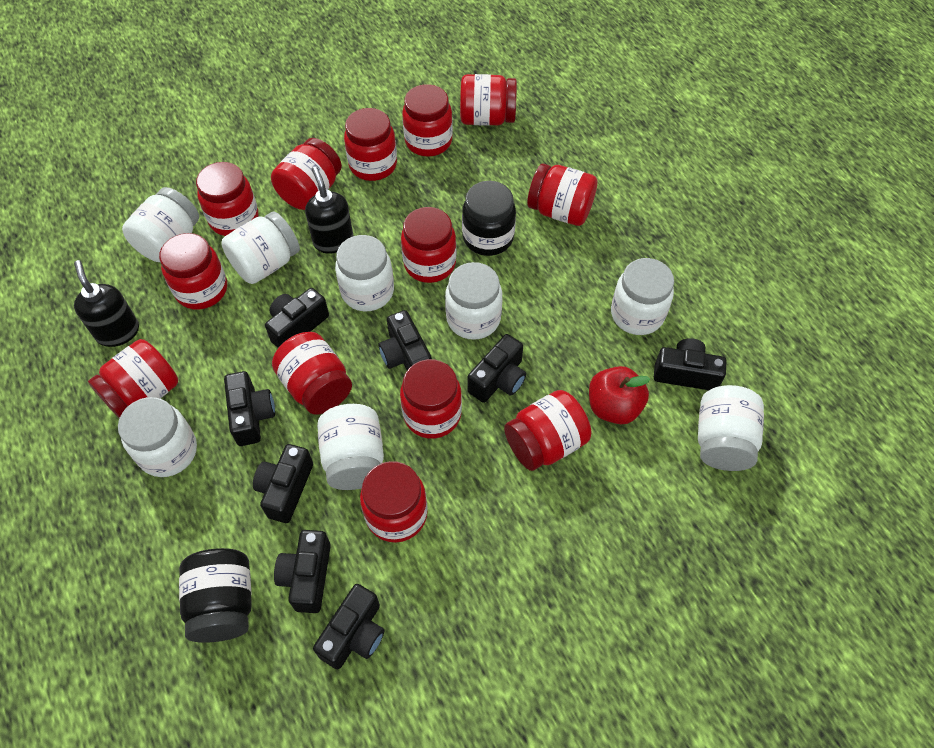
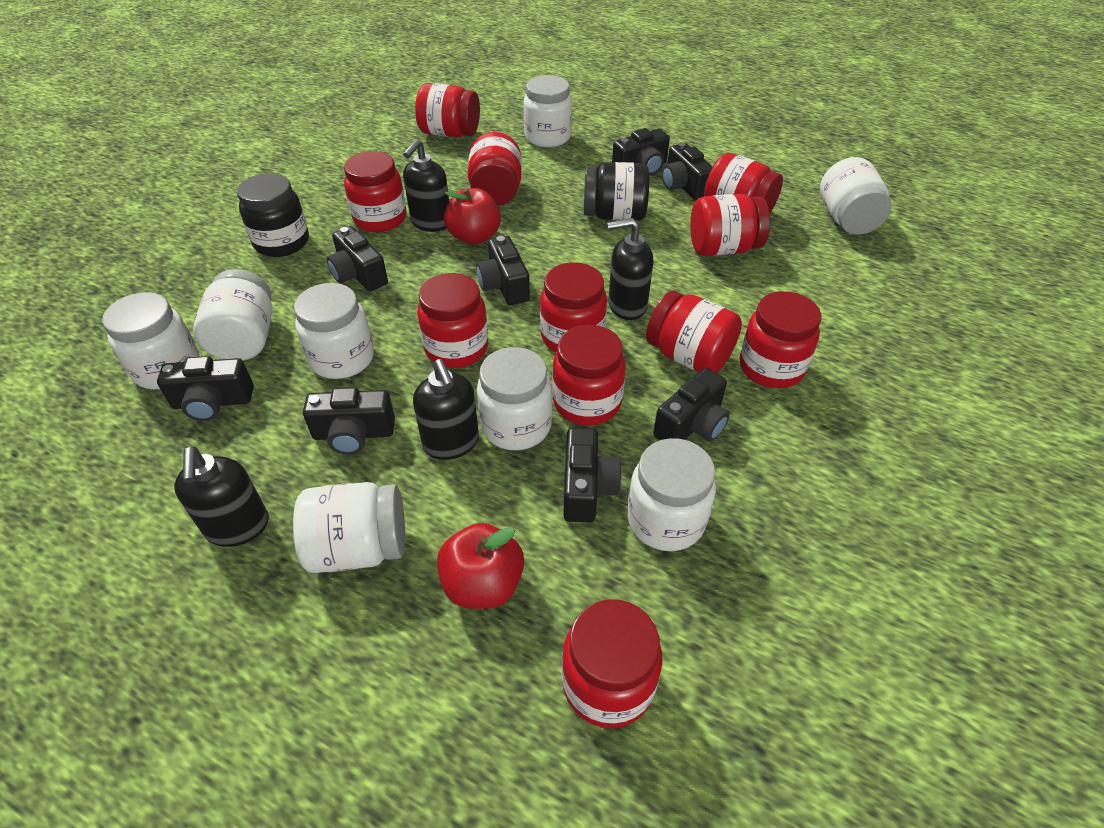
black soap dispenser: [74,260,139,347] [305,166,354,254] = 2 -> [174,446,269,547] [403,139,449,232] [413,359,479,460] [607,218,653,320] = 4
red apple: [589,366,650,424] = 1 -> [437,523,524,609] [444,188,501,245] = 2
red jar: [88,339,178,418] [159,233,227,310] [196,162,258,236] [271,138,342,210] [272,332,352,415] [344,108,397,181] [360,461,428,543] [400,359,462,439] [401,207,456,283] [402,84,453,157] [460,74,517,126] [504,390,591,471] [527,164,597,226] = 13 -> [344,151,406,232] [415,83,480,137] [417,273,488,368] [468,132,522,206] [540,262,607,352] [552,325,626,425] [562,599,663,728] [646,291,742,373] [690,194,770,256] [704,153,783,214] [740,291,821,388] = 11

